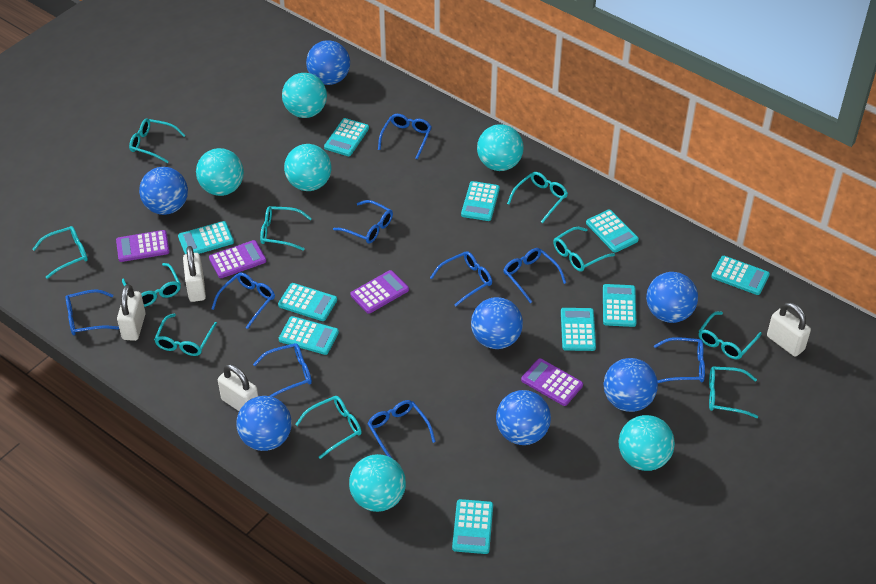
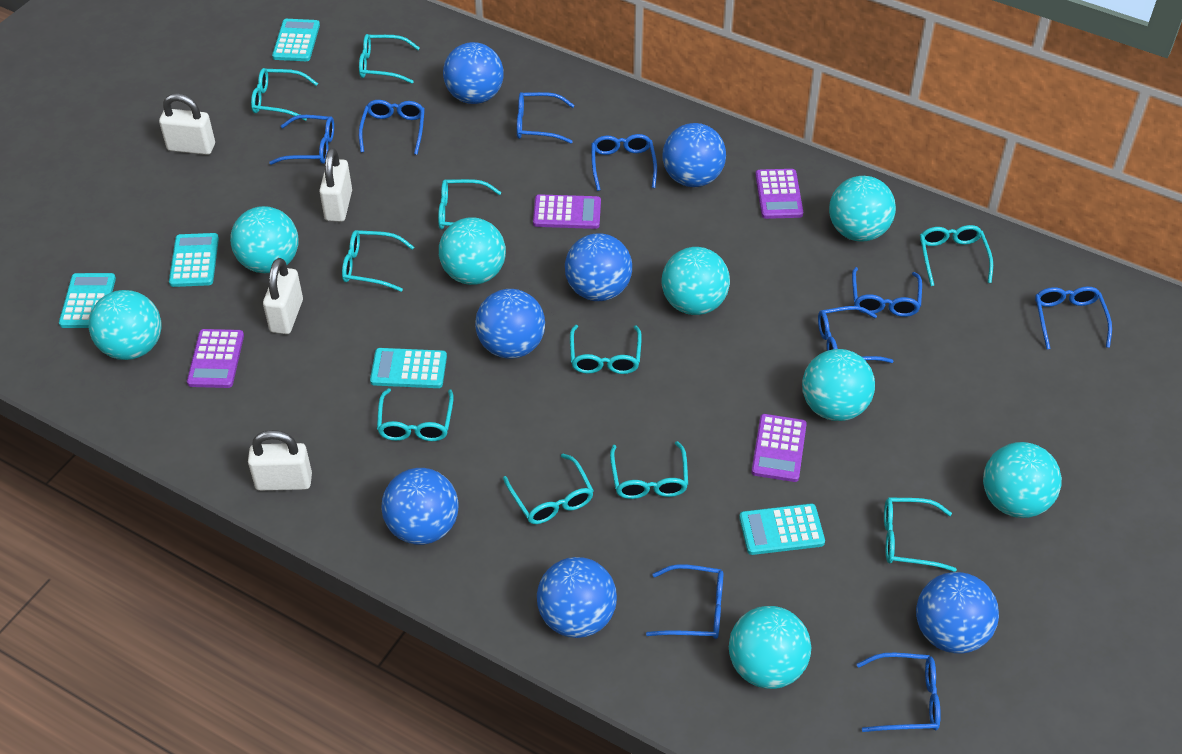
turquoise ball: [196,148,244,196] [282,73,327,118] [284,144,332,191] [349,454,406,512] [477,124,524,171] [619,415,675,471] = 6 -> [89,290,161,360] [230,206,298,273] [439,217,506,285] [662,247,730,315] [729,606,811,689] [802,349,875,421] [829,176,896,242] [983,442,1062,518] = 8
turquoise calculator: [178,221,234,254] [278,283,337,321] [279,316,339,355] [324,118,369,156] [452,499,493,554] [461,181,500,221] [561,308,596,351] [586,210,639,253] [603,284,637,327] [711,256,770,295] = 10 -> [59,273,116,328] [169,233,219,287] [272,19,320,61] [370,348,447,388] [739,504,825,555] = 5

